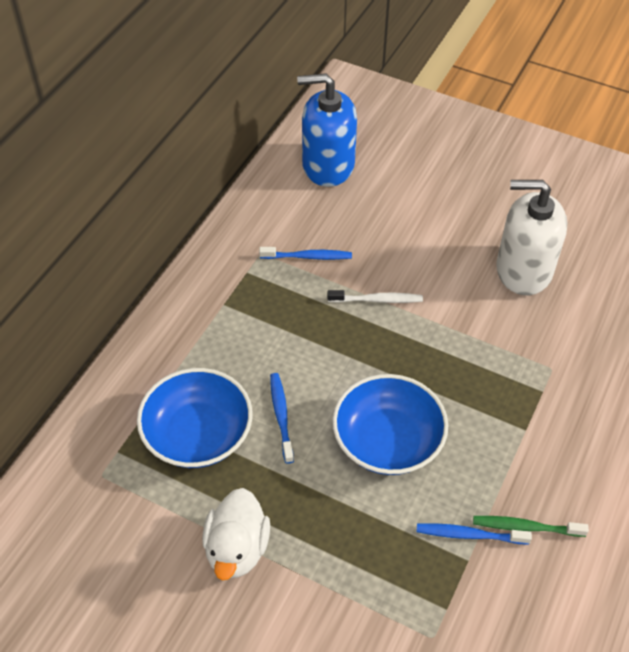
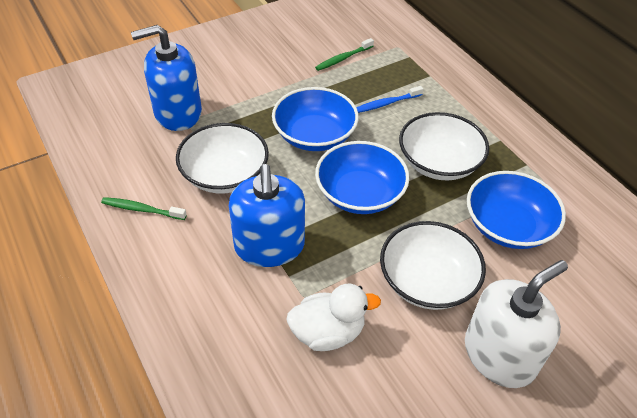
blue bowl: [137,368,253,468] [332,374,448,475] = 2 -> [272,87,359,151] [315,141,410,214] [467,171,566,249] = 3
blue soap dispenser: [297,73,357,187] = 1 -> [131,25,202,131] [229,164,305,267] = 2
blue toothbrush: [259,247,352,260] [270,373,294,464] [417,523,532,545] = 3 -> [356,86,423,113] = 1
green toothbrush: [473,516,589,537] = 1 -> [101,197,187,220] [315,38,374,71] = 2
white bowl: none = 0 -> [176,123,269,194] [380,221,486,310] [399,112,489,181] = 3
white toothbrush: [327,290,423,303] = 1 -> none = 0

